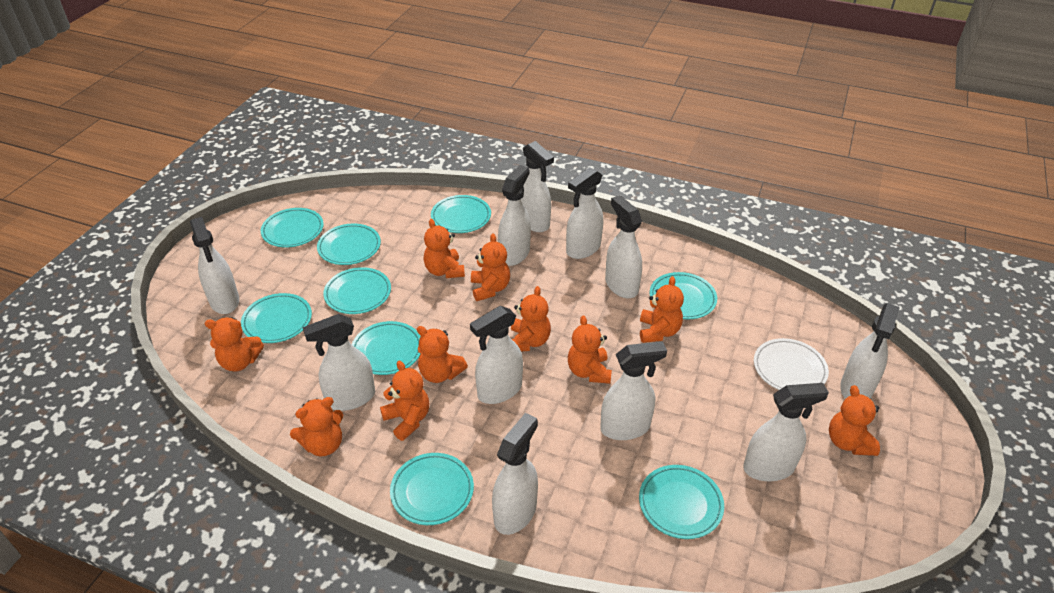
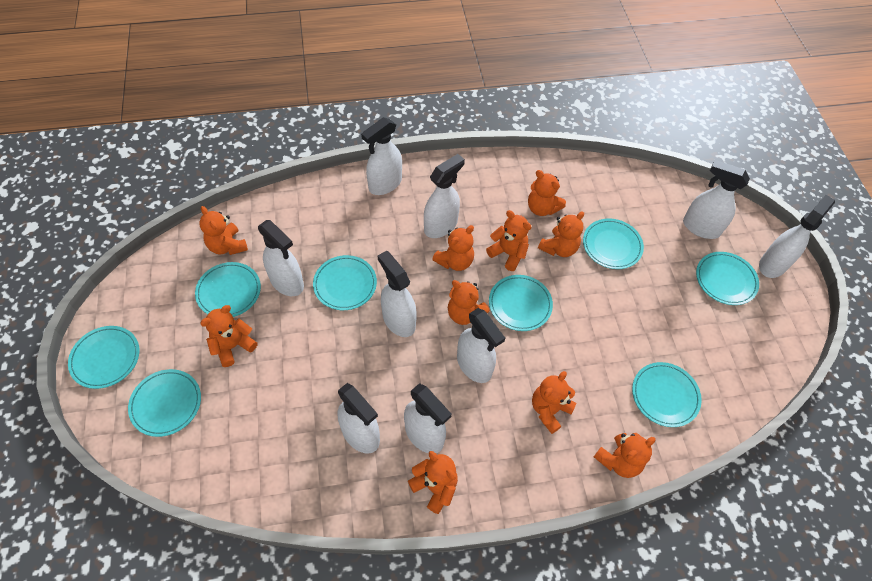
turquoise plate: [241,293,312,343] [261,208,324,248] [317,224,381,265] [323,267,391,314] [352,321,421,375] [390,453,474,525] [431,195,491,233] [639,465,724,539] [650,272,717,319] = 9 -> [68,326,139,389] [128,369,201,437] [195,262,261,317] [313,255,377,310] [489,275,553,331] [583,218,644,269] [632,362,702,427] [696,252,759,305] = 8
white plate: [754,338,829,390] = 1 -> none = 0
white spray bottle: [190,217,239,314] [303,314,375,411] [470,306,523,404] [492,413,538,535] [498,165,531,266] [521,141,554,232] [566,167,603,259] [600,342,667,440] [605,195,642,298] [743,383,829,481] [840,303,900,399] = 11 -> [258,220,304,296] [337,383,380,453] [361,117,402,195] [378,251,417,337] [404,383,452,453] [424,154,465,238] [457,308,505,383] [683,160,750,239] [759,195,835,278] = 9

